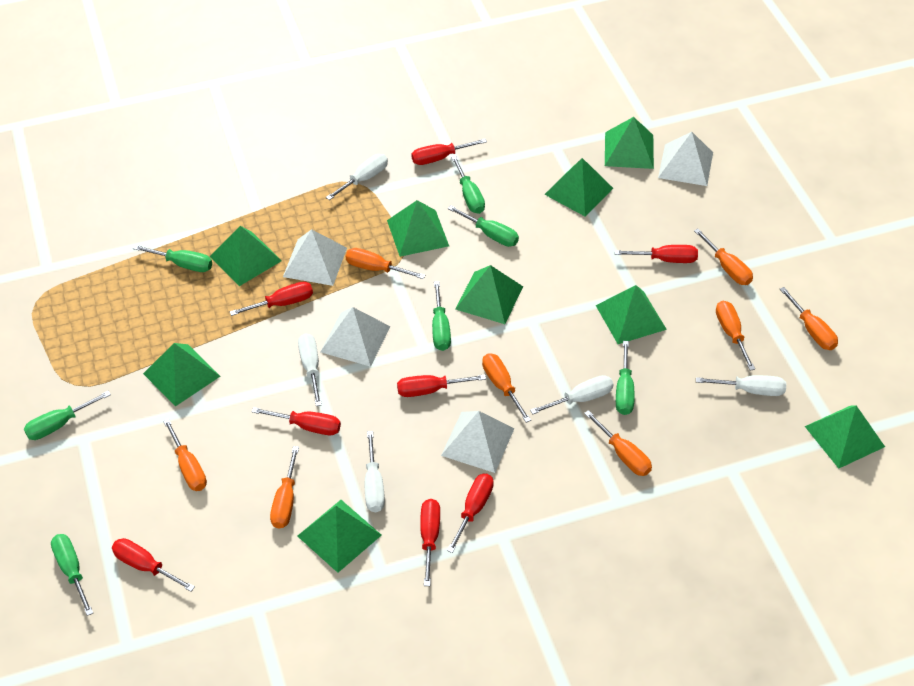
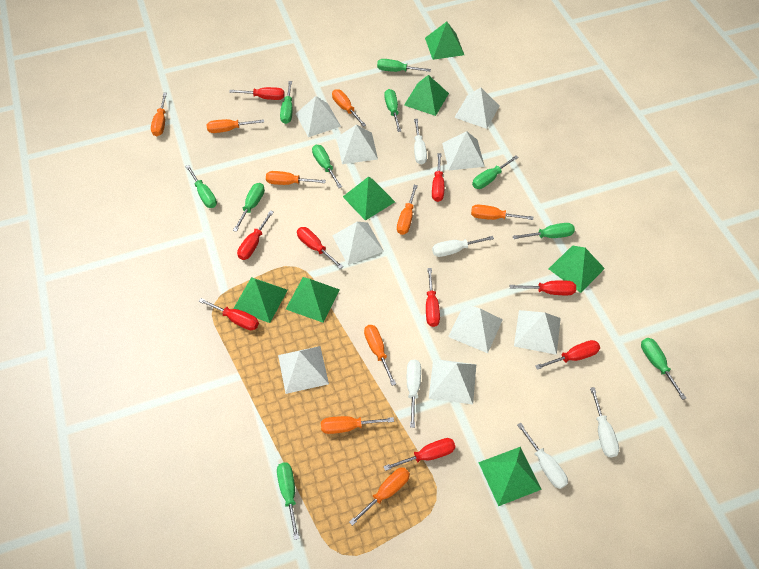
green pyramid: [143,343,220,407] [210,226,282,286] [297,500,381,573] [387,200,449,257] [456,265,523,324] [544,158,613,217] [596,285,667,344] [605,117,654,169] [805,405,885,469] = 9 -> [233,277,288,323] [286,277,340,323] [343,176,395,221] [404,75,449,116] [425,22,464,60] [478,447,542,506] [549,245,605,293] = 7
green screwdriver: [24,391,111,440] [51,534,93,616] [133,245,212,272] [432,281,451,351] [448,205,519,247] [451,156,485,214] [616,341,635,415] = 7 -> [185,165,217,208] [233,183,265,232] [277,462,299,540] [280,81,293,124] [312,145,342,188] [377,59,431,72] [384,89,401,132] [472,155,519,189] [513,223,575,239] [641,338,686,400] = 10
orange screwdriver: [163,418,207,491] [270,446,299,529] [345,248,425,279] [482,353,531,423] [584,410,652,476] [694,229,753,285] [716,301,755,371] [780,287,838,350] = 8 -> [151,93,167,136] [207,119,264,133] [266,171,326,185] [321,416,394,434] [332,89,366,127] [349,467,410,526] [364,325,396,386] [397,185,418,235] [471,205,533,220] = 9
red screwdriver: [112,538,195,592] [230,282,313,316] [252,407,341,435] [397,374,486,397] [411,139,487,165] [420,499,440,586] [447,474,494,553] [614,245,698,263] = 8 -> [199,298,259,330] [229,87,285,100] [237,210,273,260] [297,227,343,269] [383,438,456,471] [426,268,440,327] [432,153,444,202] [509,280,576,295] [536,340,600,370] = 9
white pyramid: [283,229,347,286] [320,307,391,367] [441,411,515,473] [658,132,713,186] = 4 -> [278,346,329,394] [296,96,341,137] [332,222,384,265] [337,125,378,164] [429,359,476,404] [442,131,485,170] [448,304,503,353] [454,88,499,129] [514,310,561,355] = 9

